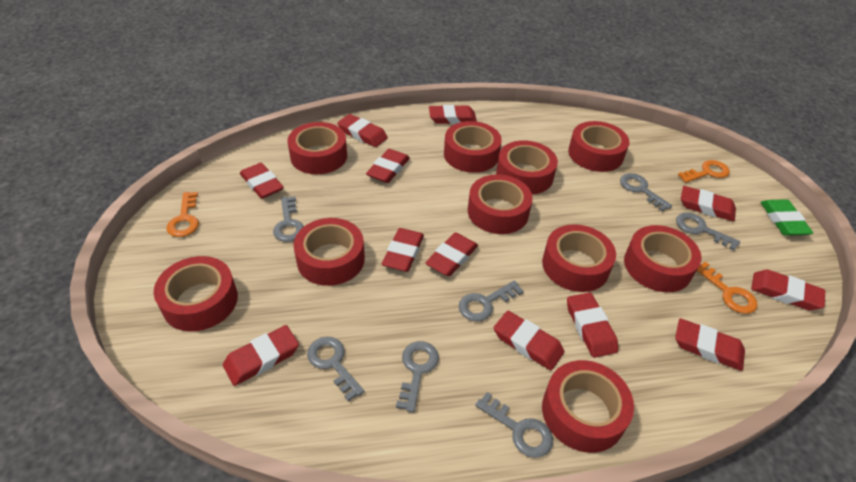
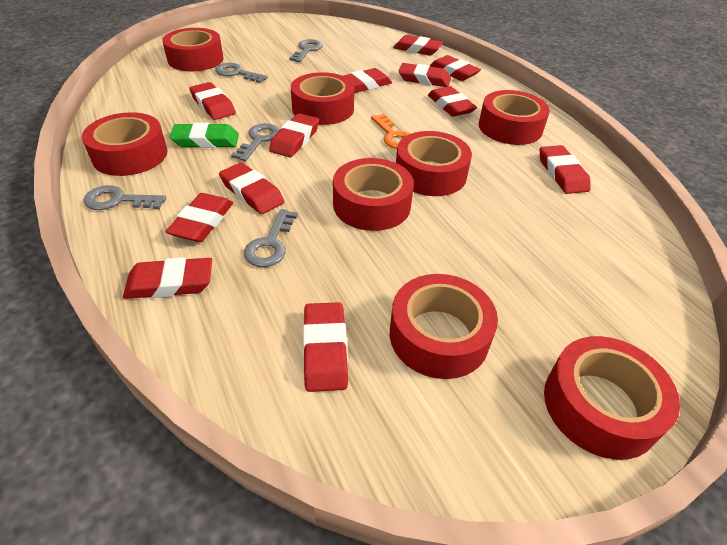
grey key: [273,196,304,242] [307,337,364,401] [396,341,439,412] [459,280,524,322] [475,392,553,458] [620,173,672,211] [676,213,740,251] = 7 -> [83,185,166,210] [215,63,268,83] [231,123,280,161] [244,209,298,267] [289,39,323,62] = 5
orange key: [166,192,199,237] [678,160,730,183] [697,262,758,314] = 3 -> [371,114,410,149] = 1
red tape: [154,256,238,332] [288,122,347,174] [293,218,365,286] [444,121,502,173] [468,175,533,234] [496,140,558,195] [542,224,616,292] [542,360,634,453] [568,121,629,172] [624,225,701,292] = 10 -> [82,112,167,176] [162,28,224,71] [291,72,354,125] [333,158,414,231] [390,274,498,379] [396,131,472,196] [479,90,550,145] [544,336,680,460] = 8

